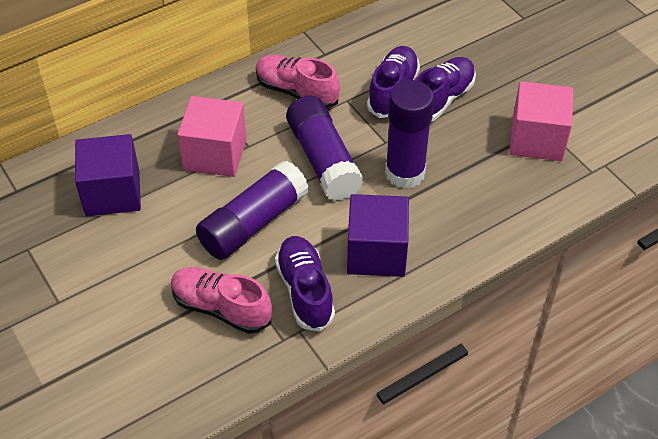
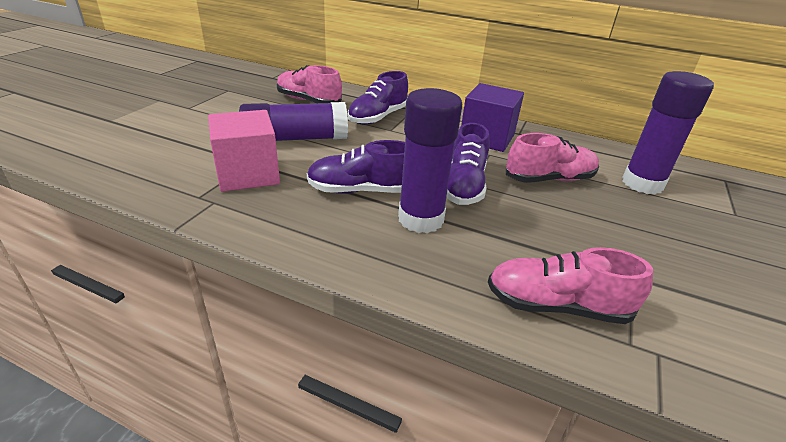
pink cube: [177,96,247,177] [510,81,573,161] = 2 -> [208,110,280,192] = 1
pink shoe: [171,267,272,334] [256,55,340,109] = 2 -> [277,65,342,103] [488,247,653,324] [506,133,599,183] = 3
purple cube: [75,134,141,216] [347,194,409,277] = 2 -> [461,83,524,152] = 1

